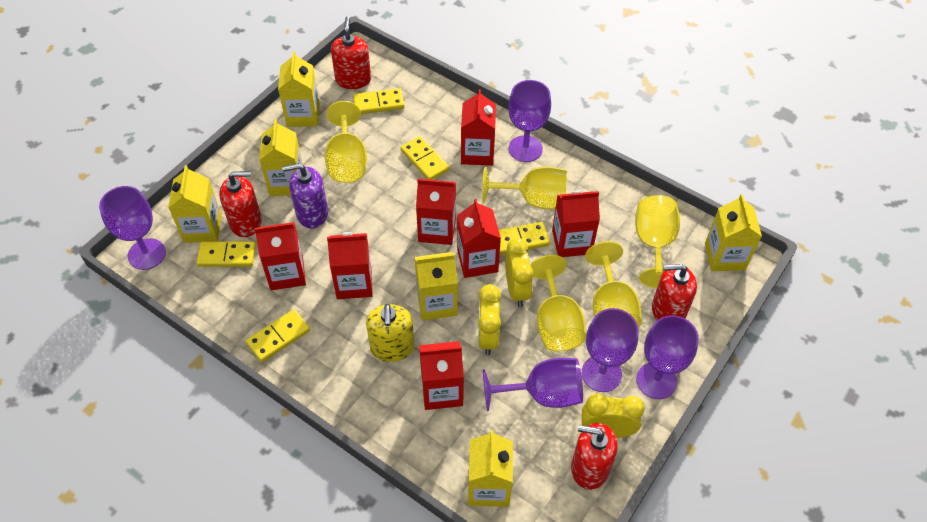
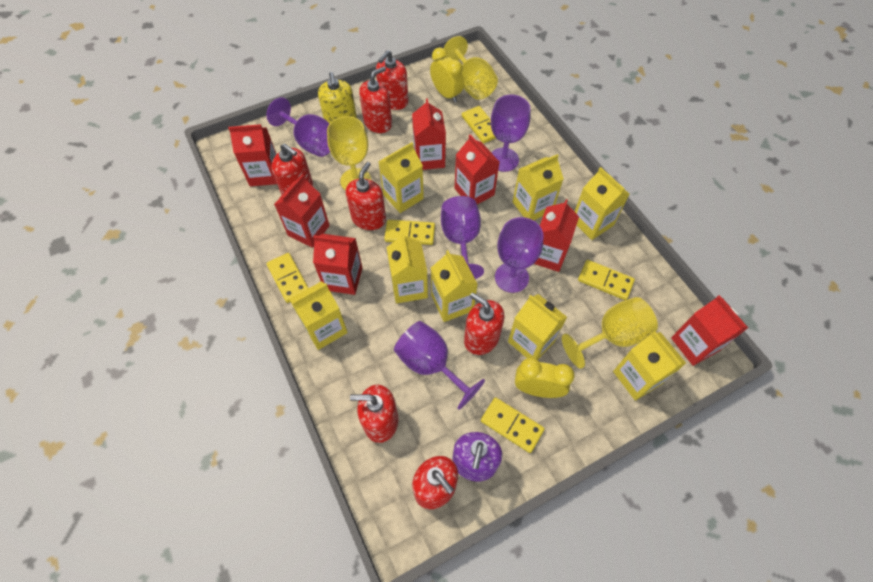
red soap dispenser: [219,171,262,237] [331,17,371,89] [571,423,617,490] [652,264,697,320] = 4 -> [271,143,313,195] [346,162,386,230] [350,385,398,443] [359,67,392,133] [376,50,408,110] [412,456,458,509] [464,293,505,355] = 7
yellow carton: [168,165,221,243] [259,119,303,196] [278,51,320,127] [415,252,458,321] [468,430,513,507] [705,194,762,271] = 6 -> [289,281,348,350] [378,142,424,213] [387,232,428,304] [431,250,478,322] [508,294,567,360] [513,154,564,220] [574,167,629,240] [613,331,686,400] = 8
yellow clock: [478,284,501,355] [505,237,534,307] [582,394,645,438] = 3 -> [430,47,464,103] [515,358,575,398] = 2
yellow goblet: [325,101,367,183] [482,166,567,209] [531,255,586,351] [585,241,642,328] [635,195,680,288] = 5 -> [327,116,371,191] [444,36,498,100] [562,297,658,369] = 3

